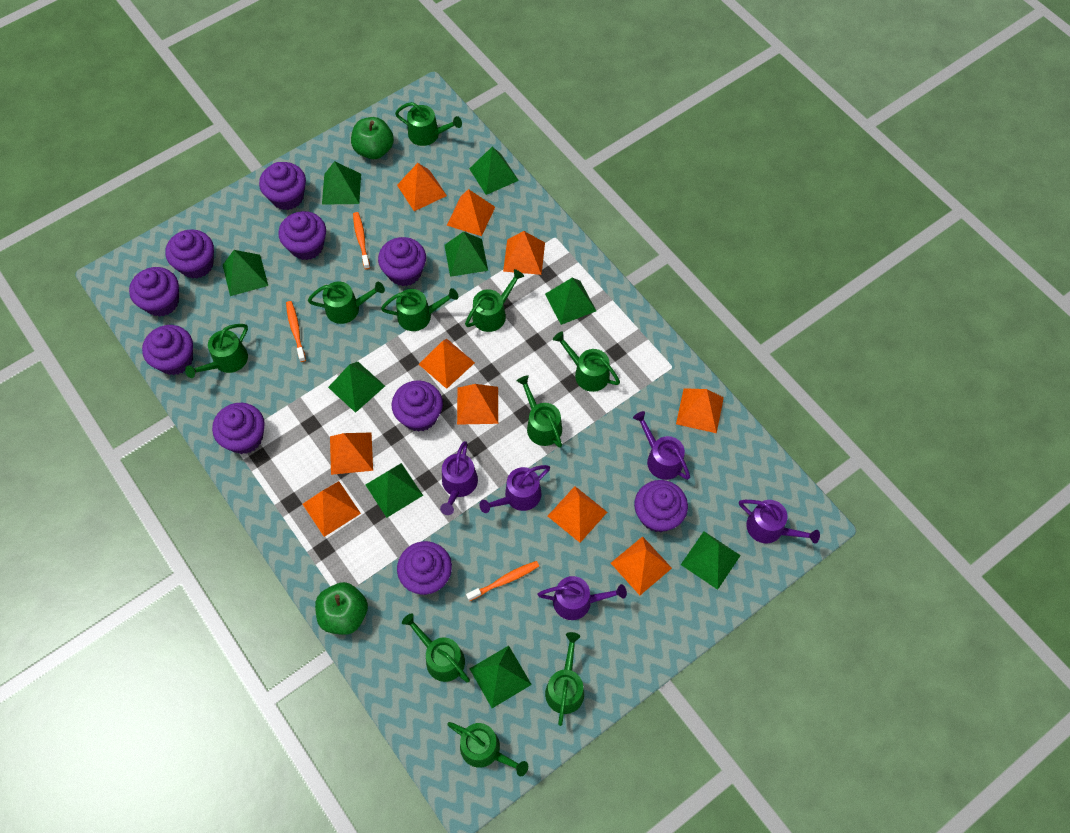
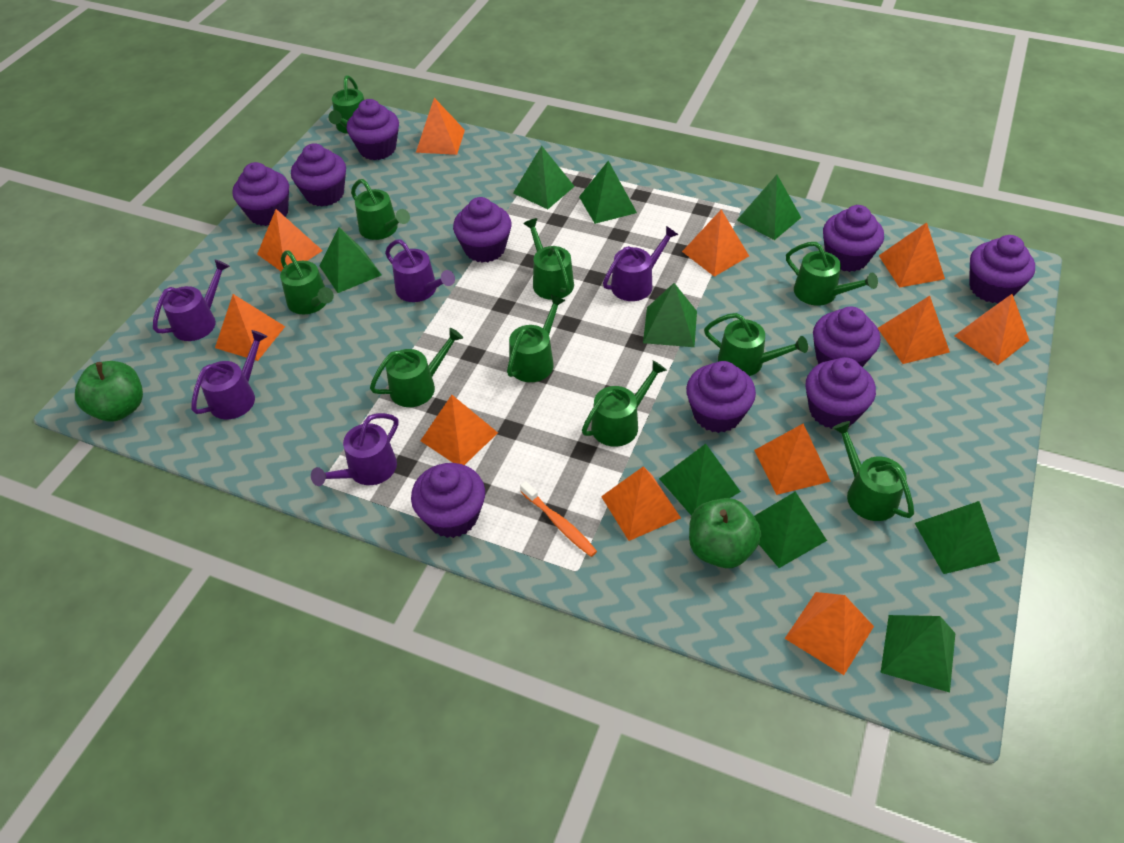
orange pyramid: [303,481,361,537] [330,432,373,475] [397,163,447,211] [419,339,475,389] [447,189,495,236] [457,384,498,425] [503,231,545,275] [548,486,607,543] [611,536,672,595] [676,388,724,433] = 10 -> [215,294,285,361] [257,209,323,271] [416,98,465,155] [420,395,498,465] [601,466,681,541] [682,210,749,277] [754,424,831,495] [784,592,874,675] [878,296,950,364] [879,222,945,288] [954,294,1030,365] = 11
orange toothbrush: [286,301,306,362] [353,212,370,269] [466,561,539,601] = 3 -> [520,481,597,557] = 1

